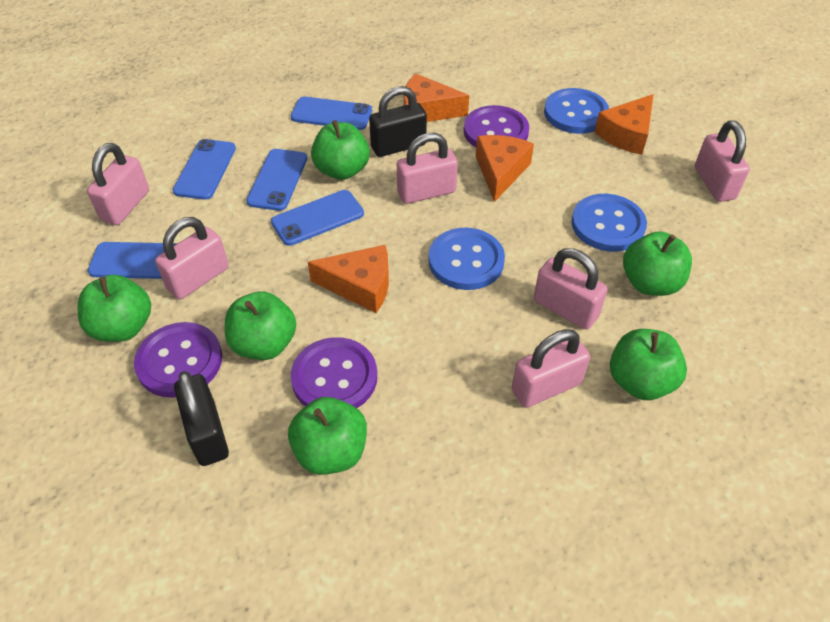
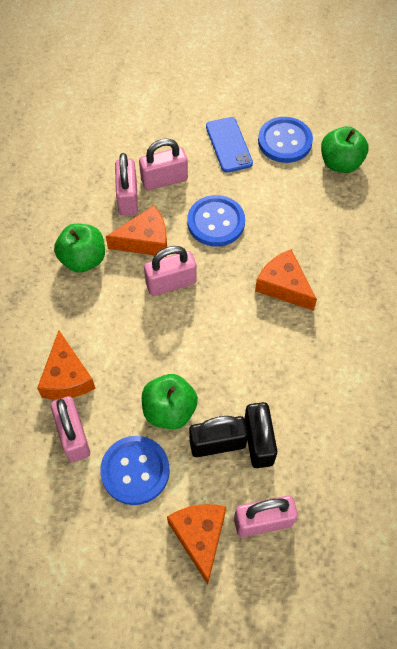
blue phone: [88,242,178,279] [173,139,236,200] [246,149,307,211] [271,190,364,246] [291,97,372,130] = 5 -> [206,117,253,173] = 1
green apple: [78,275,151,342] [225,292,296,360] [288,397,367,475] [311,120,370,180] [610,329,687,400] [623,231,692,296] = 6 -> [54,223,105,273] [142,374,198,429] [321,126,368,173] = 3
pink padlock: [87,143,149,225] [155,217,229,299] [397,133,458,204] [512,329,590,408] [534,248,608,330] [695,120,750,202] = 6 -> [51,396,90,462] [115,153,138,216] [139,138,188,190] [144,246,197,296] [234,495,298,537] = 5
purple button: [134,322,222,398] [291,337,377,408] [464,105,529,147] = 3 -> none = 0

